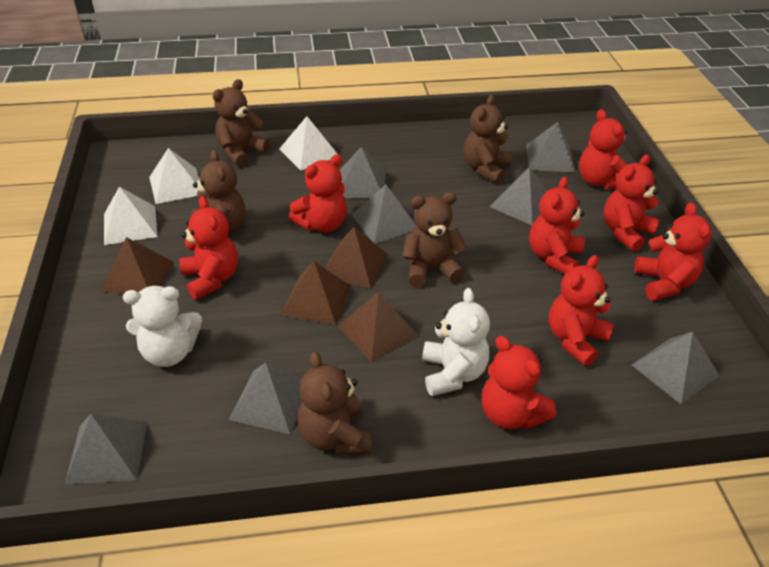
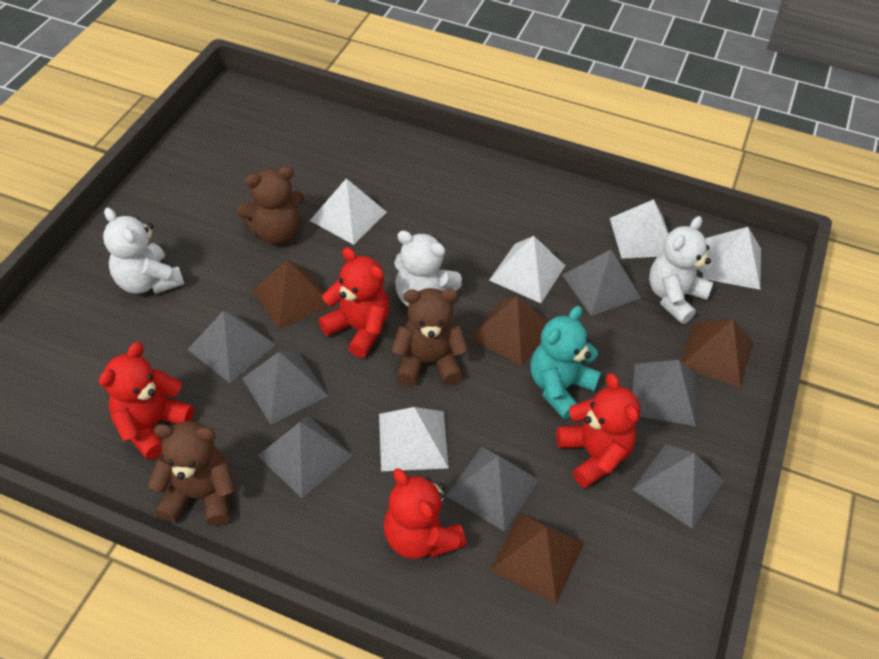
brown teddy bear: [192,150,245,236] [213,79,270,167] [298,351,372,455] [402,192,467,287] [463,95,512,184] = 5 -> [148,421,235,526] [236,166,304,244] [391,288,468,386] = 3
red teddy bear: [180,196,238,300] [289,154,347,232] [482,336,556,430] [529,177,585,274] [549,255,614,366] [579,109,628,189] [604,154,660,251] [634,202,712,301] = 8 -> [99,342,194,460] [318,247,389,358] [383,468,467,559] [556,373,640,488] = 4
turquoise teddy bear: none = 0 -> [530,306,601,419] = 1
white pyramid: [104,187,158,245] [149,148,200,204] [279,116,337,171] = 3 -> [310,178,387,245] [379,407,449,471] [489,236,566,303] [610,199,669,259] [703,227,761,290] = 5
white teddy bear: [123,286,202,367] [422,288,490,396] = 2 -> [103,207,184,294] [394,230,462,307] [649,216,713,324] = 3

